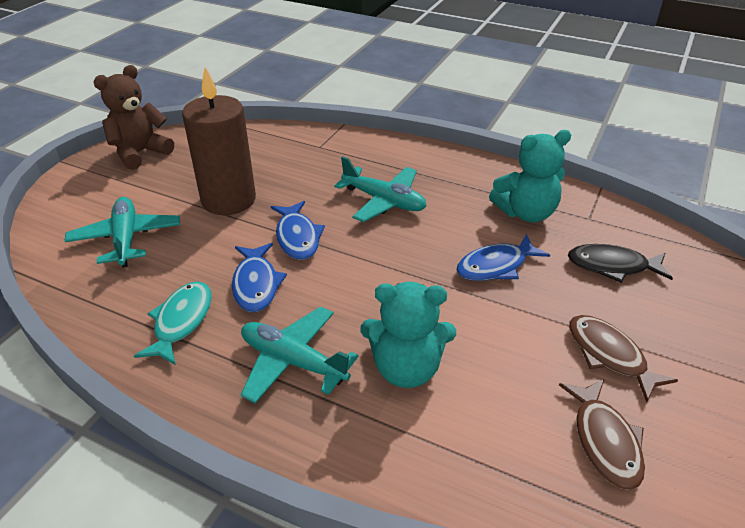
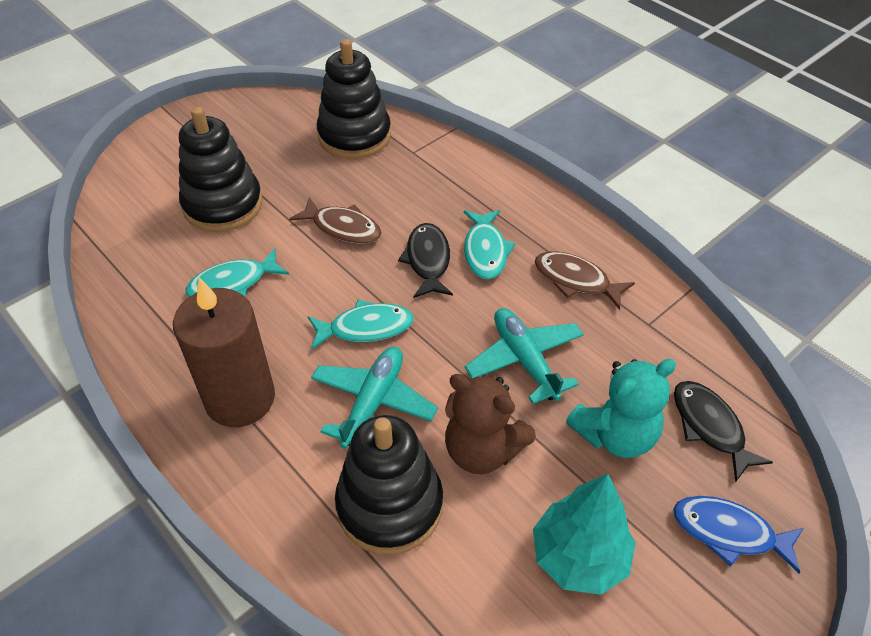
black fish: [568,244,673,283] = 1 -> [398,223,453,298] [674,381,773,482] = 2
black stacking toy: none = 0 -> [179,107,262,232] [317,39,391,159] [335,415,443,555] = 3
blue fish: [232,243,287,313] [271,201,325,260] [456,234,550,281] = 3 -> [673,496,804,574] = 1
turquoise fish: [134,282,212,365] = 1 -> [186,248,289,298] [308,300,414,350] [464,210,516,279] = 3
turquoise plane: [65,197,180,268] [241,306,359,403] [334,156,426,222] = 3 -> [311,347,438,448] [465,308,584,404] = 2
turquoise teddy bear: [360,282,456,388] [489,130,571,222] = 2 -> [566,359,676,458] = 1
turquoise tree: none = 0 -> [533,474,636,595] = 1

